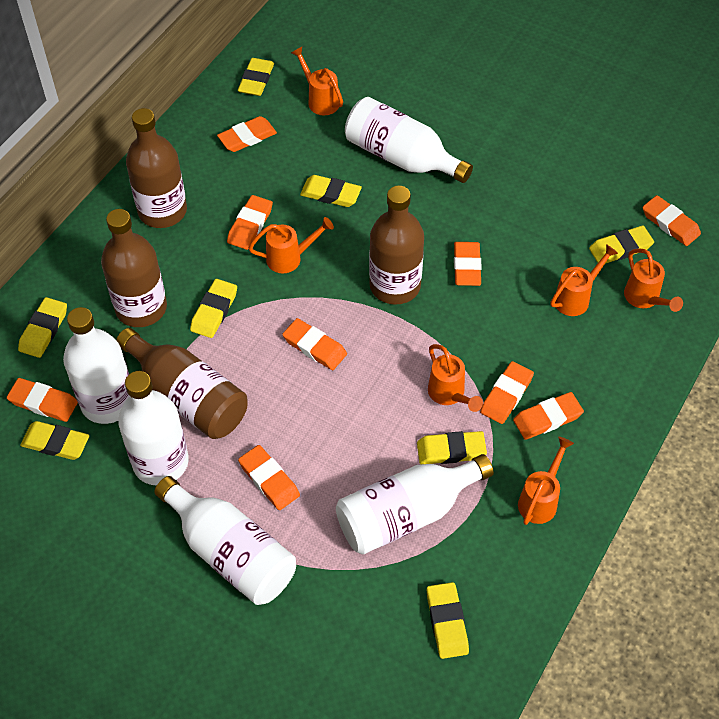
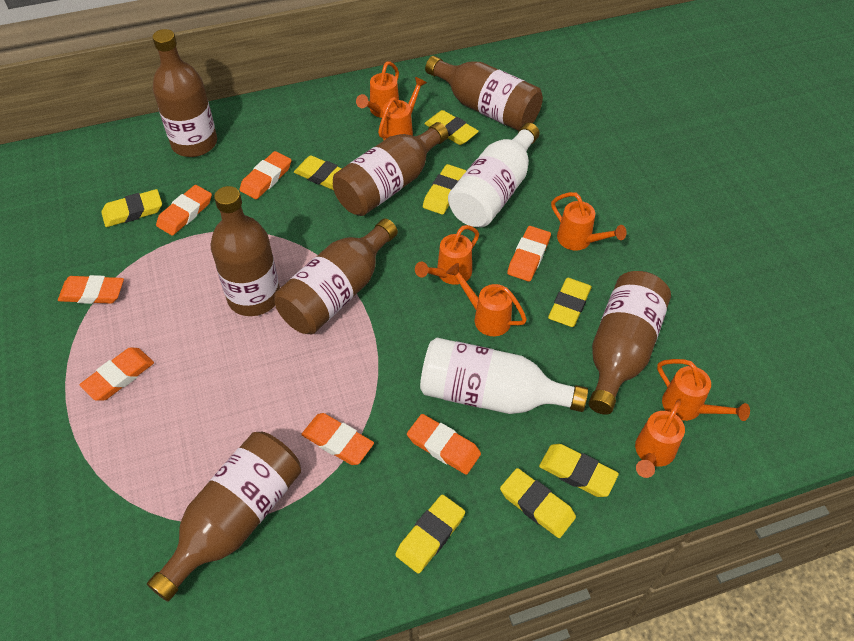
brown bottle: [101,209,167,327] [116,328,248,439] [126,108,187,228] [369,186,424,305] = 4 -> [147,432,301,602] [152,29,217,157] [211,186,280,316] [274,218,398,334] [333,122,448,216] [425,56,543,131] [589,271,671,415] = 7
orange eraser: [7,378,78,422] [217,116,277,152] [227,195,273,250] [238,445,300,510] [282,318,347,370] [454,242,482,286] [480,361,534,424] [513,392,584,440] [643,195,701,246] = 9 -> [58,275,124,304] [80,347,154,401] [156,185,212,236] [240,151,291,199] [301,413,374,465] [407,414,481,475] [507,226,551,282] = 7
orange watering can: [248,217,334,273] [291,47,343,115] [428,344,483,412] [518,437,574,525] [550,244,618,316] [624,248,683,312] = 6 -> [356,61,399,118] [378,77,427,140] [415,225,479,285] [446,263,527,336] [551,192,627,250] [635,400,685,478] [657,359,750,421] = 7
white bottle: [63,307,130,424] [118,371,189,486] [154,476,296,605] [336,454,494,555] [345,97,473,183] = 5 -> [420,338,588,414] [448,123,540,228] = 2

